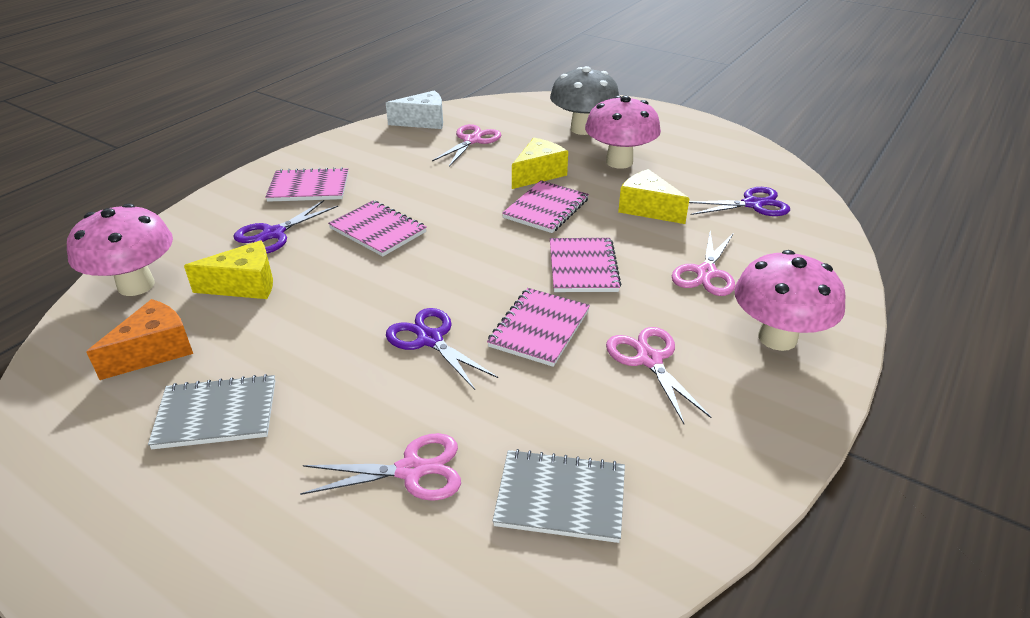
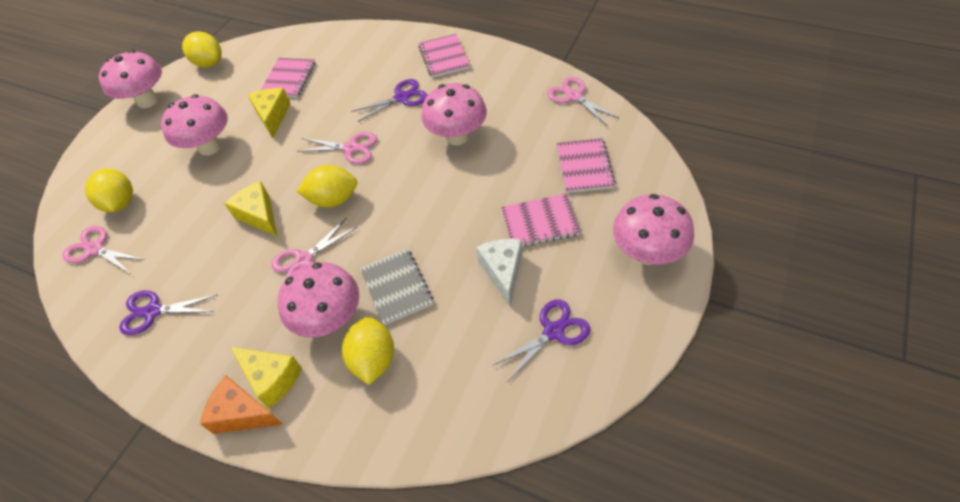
grey mushroom: [550,66,619,135] = 1 -> none = 0
grey notebook: [148,374,275,449] [493,449,625,543] = 2 -> [360,248,433,325] = 1
pink mushroom: [67,204,173,296] [585,95,661,169] [734,250,846,351] = 3 -> [99,50,162,108] [161,94,228,156] [278,262,359,337] [421,83,487,145] [613,194,694,265] = 5
pink notebook: [265,167,348,202] [328,200,427,256] [487,288,590,367] [502,180,589,233] [550,238,622,292] = 5 -> [261,58,315,98] [419,34,470,78] [502,194,580,247] [557,138,615,193] = 4
yellow lemon: none = 0 -> [85,168,133,213] [182,31,222,68] [297,165,357,208] [342,317,394,385] = 4

